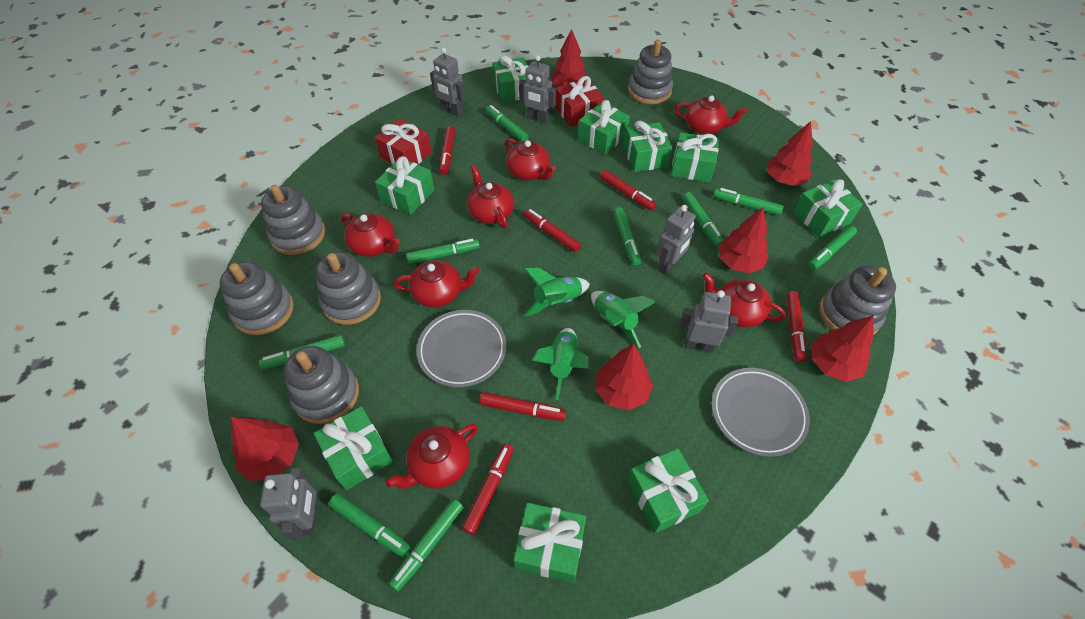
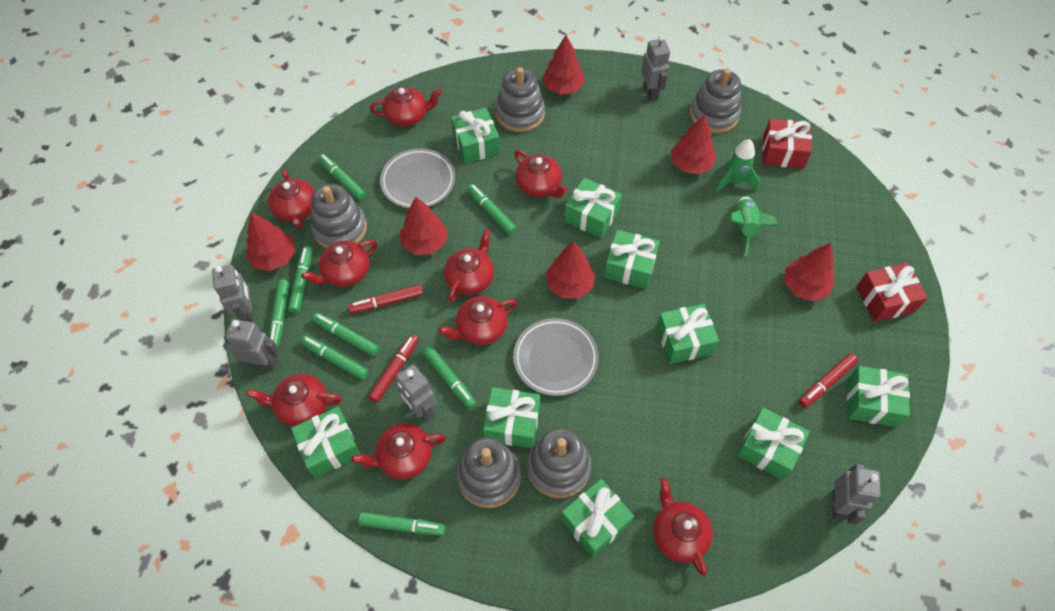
green marker: [259,335,345,370] [329,494,411,558] [389,499,464,592] [406,239,480,264] [486,105,529,142] [613,207,641,265] [682,192,724,247] [713,188,784,215] [808,226,857,270] = 9 -> [269,279,289,348] [288,246,312,313] [301,335,369,380] [312,313,379,356] [318,154,366,200] [358,512,445,536] [423,346,476,409] [467,184,517,235] = 8
green rocket: [524,268,590,317] [533,328,589,400] [591,291,656,348] = 3 -> [715,139,760,194] [730,196,779,256] = 2
grey stacking toy: [220,262,294,335] [261,185,325,255] [284,346,359,424] [316,252,381,325] [628,40,673,104] [819,266,896,335] = 6 -> [311,184,367,248] [457,437,521,508] [496,67,545,132] [527,428,591,498] [690,68,741,133] = 5
red marker: [439,126,456,175] [462,444,514,535] [480,392,566,421] [524,209,581,252] [600,170,657,211] [786,291,807,362] = 6 -> [348,284,423,314] [368,335,419,403] [799,353,858,408] = 3
red teapot: [341,213,400,257] [385,424,478,489] [394,260,480,307] [467,165,514,228] [505,138,556,180] [674,95,747,134] [702,273,786,328] = 7 -> [246,374,342,426] [268,169,315,228] [301,240,377,287] [351,423,446,479] [370,87,442,127] [438,296,517,345] [444,229,494,302] [514,150,568,198] [653,478,713,576] = 9

